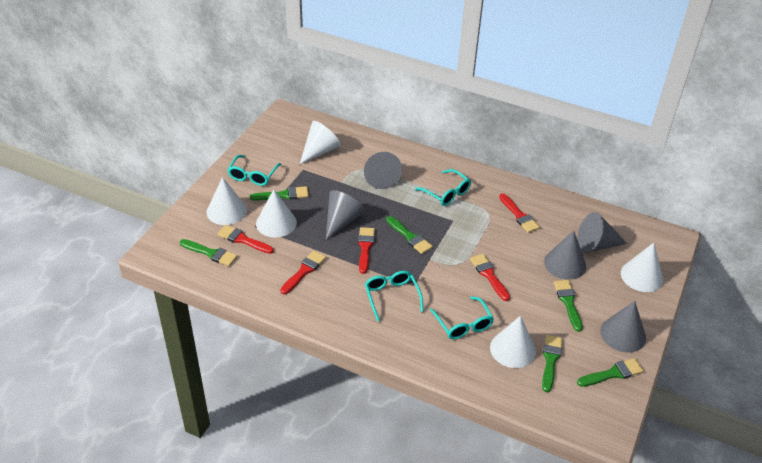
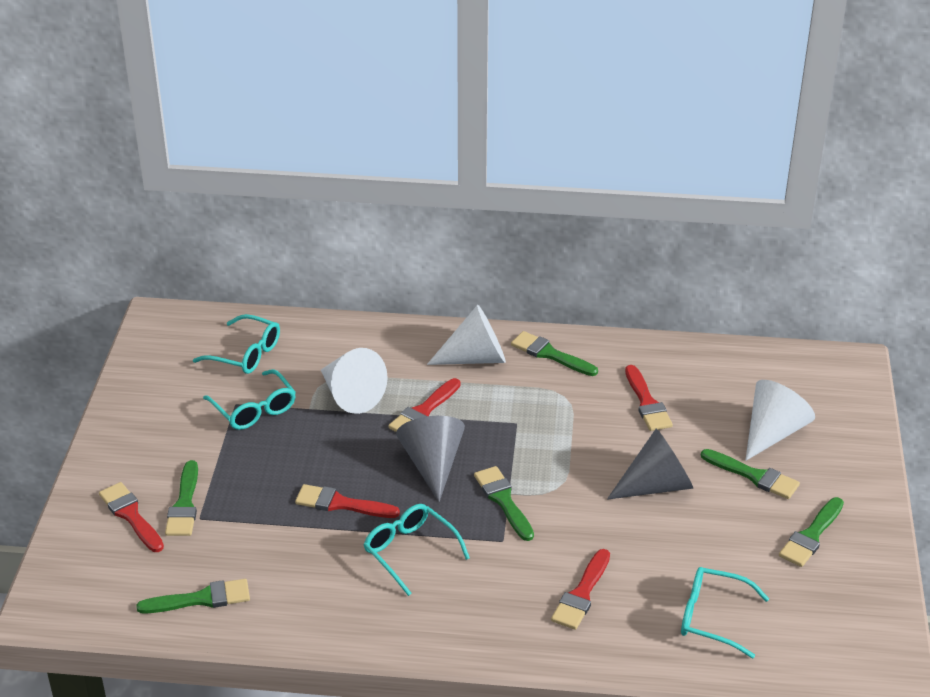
grey cone: [326,190,365,240] [364,152,402,189] [544,230,586,280] [577,212,627,253] [600,301,646,353] = 5 -> [396,416,465,502] [607,428,693,500] = 2
white cone: [206,177,247,225] [256,189,297,237] [300,121,341,164] [490,316,536,368] [621,243,664,292] = 5 -> [321,348,388,414] [427,305,506,365] [745,380,815,461] = 3

